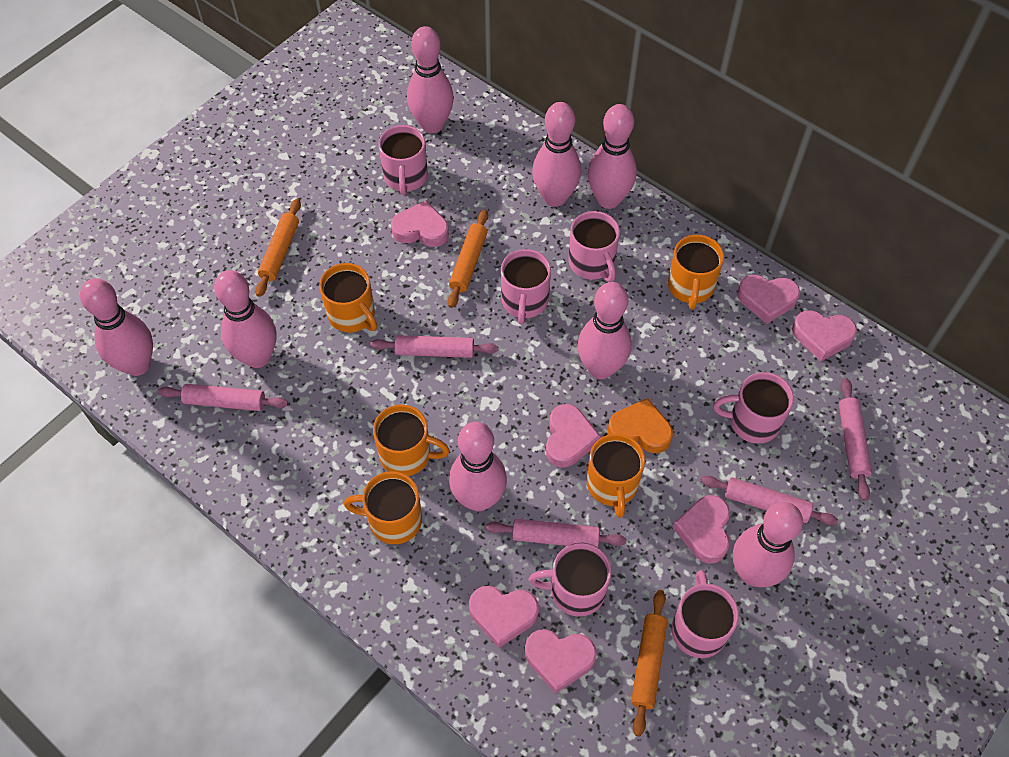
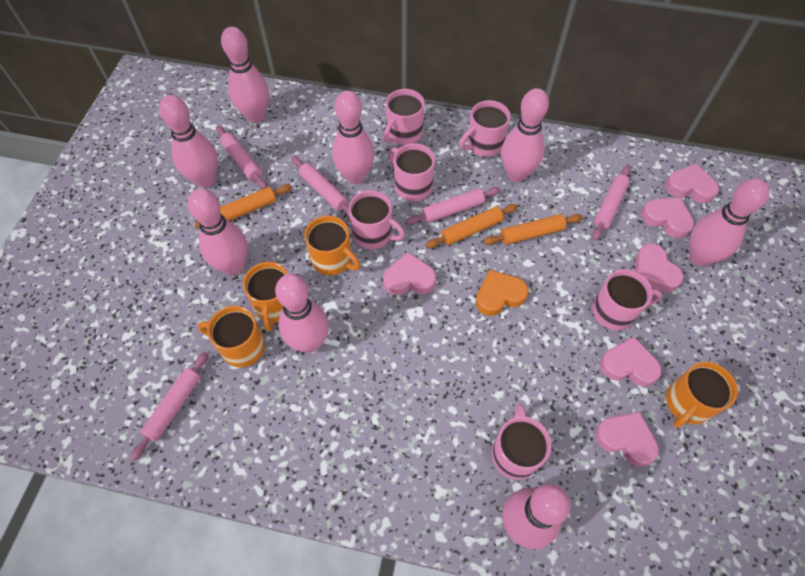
orange mug: [319,263,377,333] [344,471,422,544] [373,404,450,476] [587,434,645,518] [668,235,724,309] = 5 -> [198,306,265,367] [243,262,288,332] [304,215,360,275] [666,362,738,428] = 4
pink heart: [391,201,449,247] [469,586,539,648] [525,629,597,694] [546,404,601,468] [672,495,730,564] [737,275,800,324] [792,310,857,361] = 7 -> [383,252,436,295] [595,411,659,467] [600,337,662,386] [635,243,684,292] [641,197,694,238] [665,163,719,203] = 6

